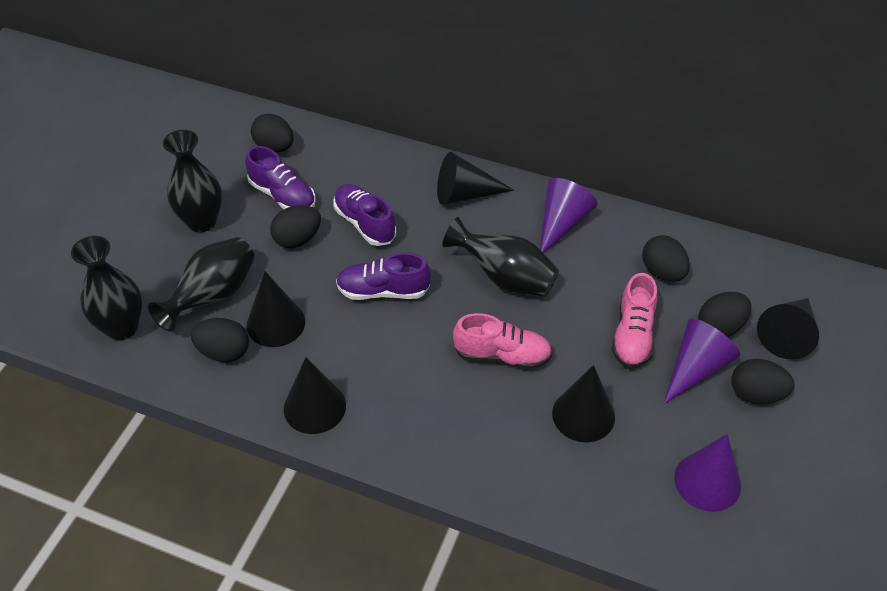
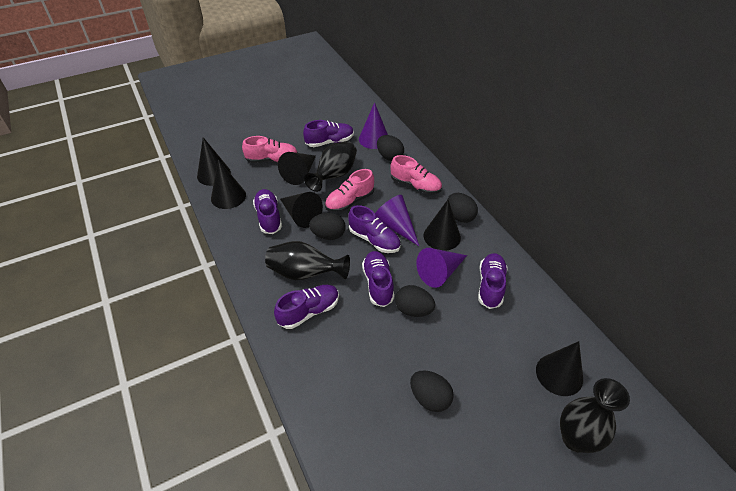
black cone: [246,271,305,347] [284,357,346,434] [437,152,514,205] [552,365,615,442] [757,298,819,360] = 5 -> [197,137,231,186] [211,159,246,209] [278,152,316,185] [280,192,323,228] [423,200,461,251] [536,341,583,396] = 6
black egg: [191,318,249,362] [251,113,294,152] [270,205,321,248] [642,235,690,282] [698,292,751,337] [731,359,794,404] = 6 -> [309,213,346,240] [377,135,404,161] [395,285,435,317] [410,370,454,412] [447,193,478,223] = 5
black vase: [71,236,142,341] [148,237,255,332] [163,130,222,232] [442,217,559,297] = 4 -> [265,241,350,280] [304,141,357,192] [560,378,630,453] = 3
pink shoe: [453,313,552,370] [612,273,658,368] = 2 -> [242,136,298,163] [325,169,374,213] [390,155,442,194] = 3
purple shoe: [245,146,316,209] [334,184,396,246] [336,253,431,300] = 3 -> [253,189,282,234] [274,285,339,329] [303,120,354,147] [348,205,401,253] [362,251,394,307] [478,253,507,309] = 6

